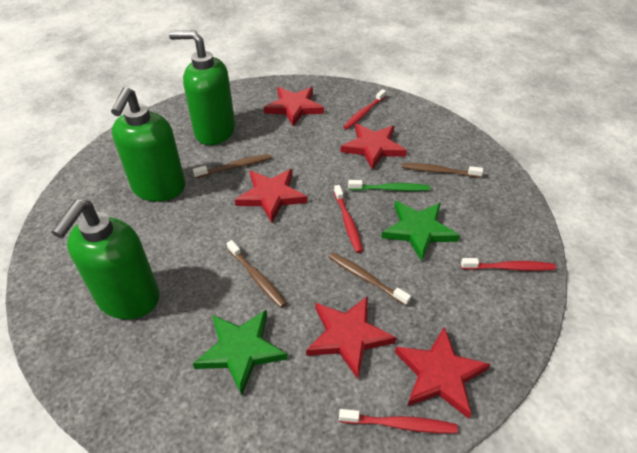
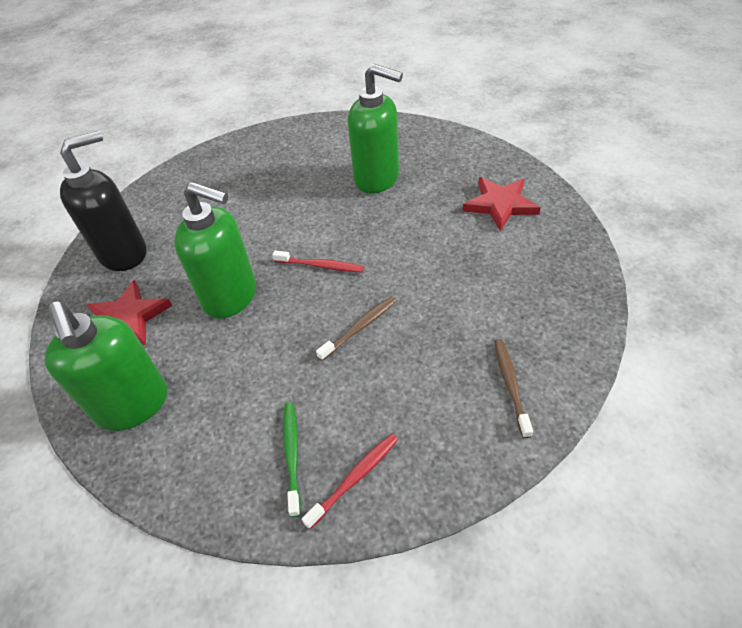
black soap dispenser: none = 0 -> [60,131,146,271] = 1
brown toothbrush: [193,154,271,178] [227,240,287,308] [329,252,411,306] [402,163,483,178] = 4 -> [316,296,396,361] [494,339,533,438] = 2
green star: [192,309,287,395] [381,201,460,262] = 2 -> none = 0
red star: [235,169,308,223] [264,87,324,126] [306,296,397,379] [341,123,407,170] [395,327,490,419] = 5 -> [87,280,172,346] [463,177,541,231] = 2
red toothbrush: [334,185,363,253] [339,409,458,433] [343,89,386,130] [461,258,556,271] = 4 -> [273,250,364,272] [302,434,398,529] = 2

